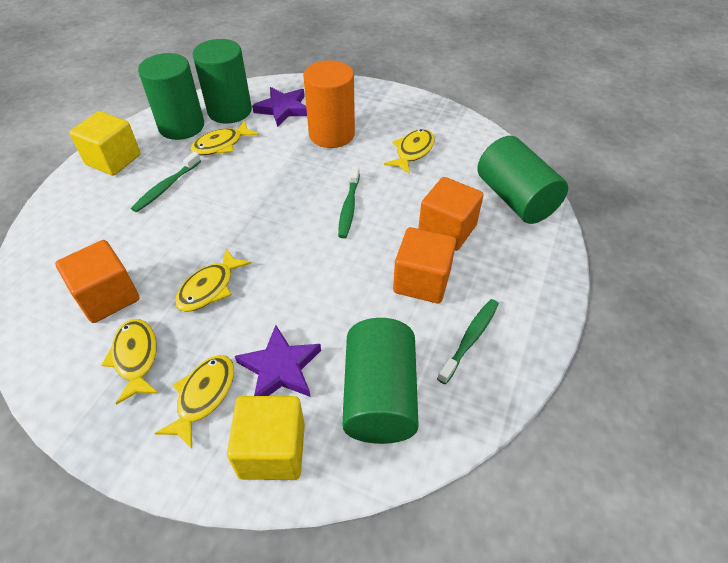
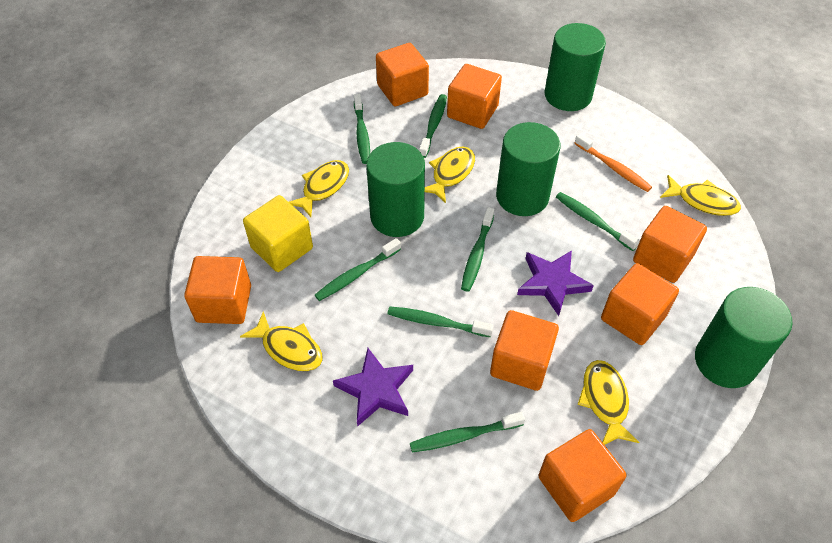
green toothbrush: [131,152,201,212] [338,166,360,238] [437,299,499,384] = 3 -> [315,238,401,301] [354,94,370,164] [387,307,494,337] [410,412,525,453] [419,94,447,158] [461,207,495,292] [556,192,640,251] = 7
orange cube: [55,240,139,323] [393,227,456,303] [418,177,484,251] = 3 -> [184,256,251,324] [376,43,429,106] [447,64,502,129] [490,310,559,391] [538,429,627,522] [601,263,679,345] [633,206,707,283] = 7
orange cylinder: [303,60,355,148] = 1 -> none = 0
orange toothbrush: none = 0 -> [574,133,652,192] = 1
yellow cube: [69,111,141,176] [227,396,305,480] = 2 -> [243,195,313,272] = 1

